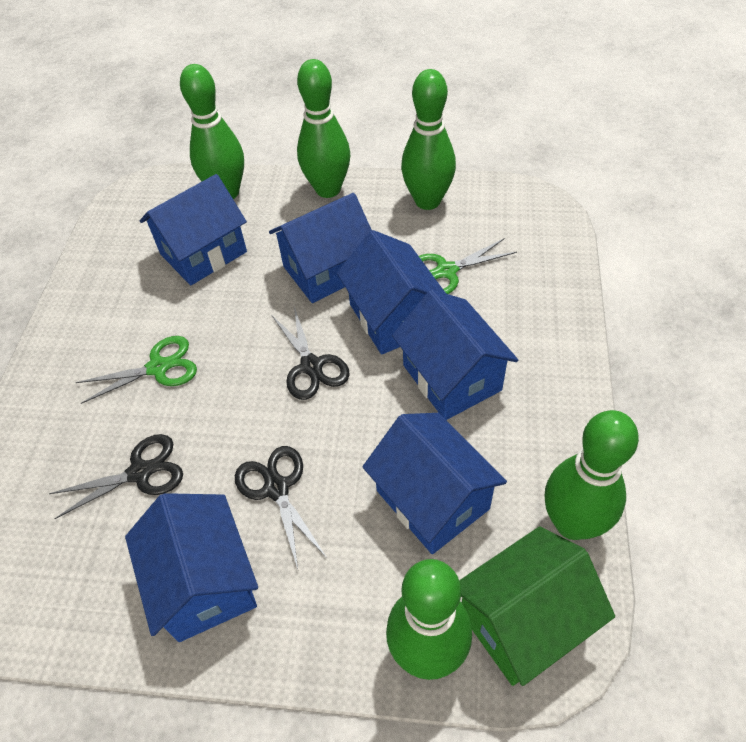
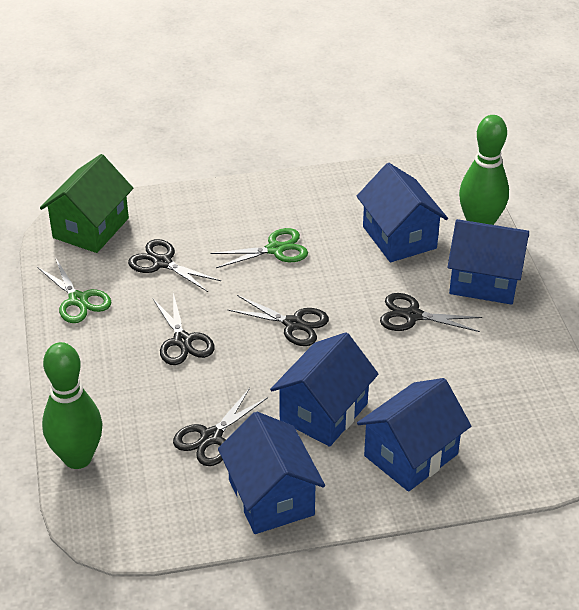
black scissors: [49,434,183,519] [235,446,327,569] [272,307,350,400] = 3 -> [128,239,221,292] [152,293,215,365] [173,388,268,466] [227,295,329,346] [380,293,482,332] = 5
blue house: [125,493,258,642] [140,174,247,285] [269,193,372,303] [337,230,446,355] [363,413,507,554] [392,290,518,420] = 6 -> [218,412,325,534] [270,332,378,447] [357,163,448,262] [357,378,471,492] [447,219,529,305] = 5
green bowling pin: [180,64,244,199] [297,59,350,198] [386,559,472,680] [401,69,456,210] [545,410,639,540] = 5 -> [42,342,103,469] [459,115,509,225] = 2

